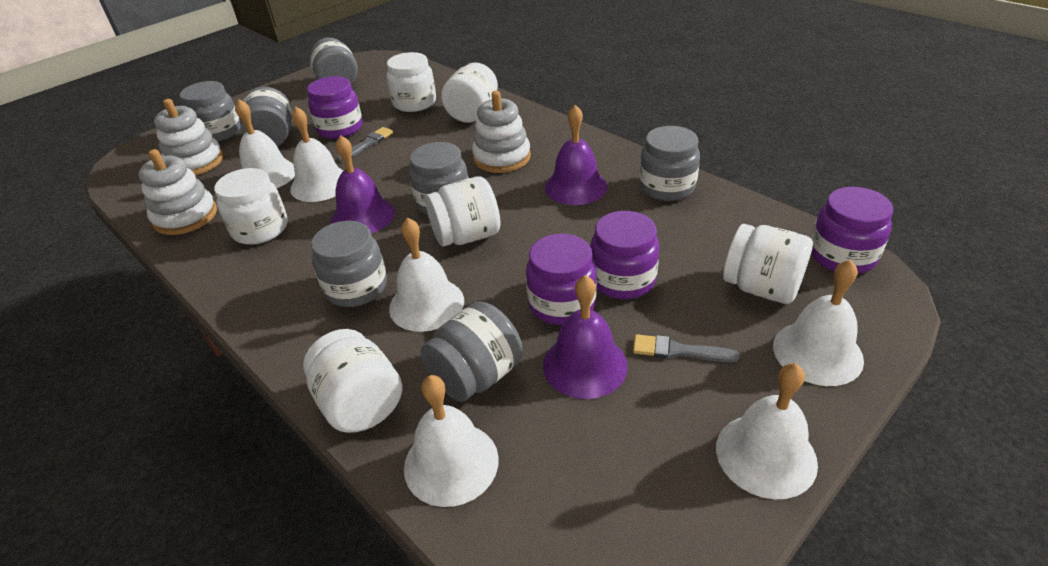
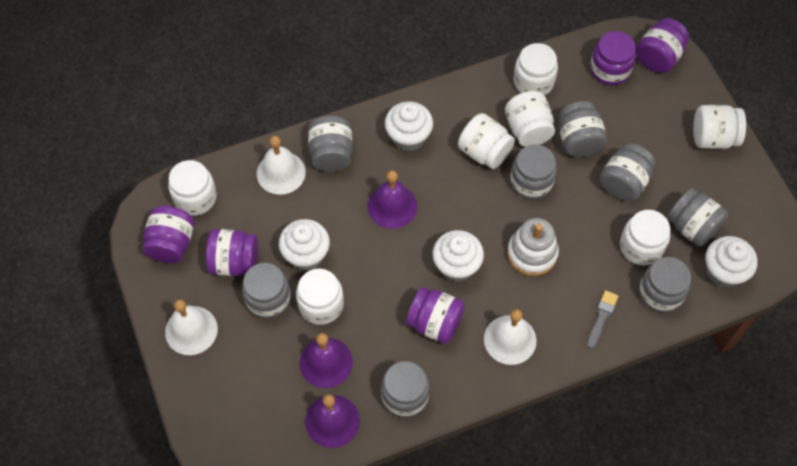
grey brush: [337,127,394,162] [633,334,740,362] = 2 -> [587,290,619,349] = 1
grey jar: [180,81,241,142] [239,87,292,146] [310,38,358,85] [311,221,387,307] [409,142,468,215] [421,301,523,402] [639,126,700,201] = 7 -> [242,263,291,319] [308,115,353,172] [381,361,430,418] [510,144,557,200] [558,101,607,157] [600,143,656,201] [639,257,691,313] [667,188,728,247] = 8
purple jar: [307,76,363,139] [526,233,597,325] [590,211,659,299] [811,187,893,274] = 4 -> [142,206,194,263] [206,229,258,276] [406,287,465,344] [590,31,636,85] [636,18,689,73] = 5
white bell: [235,99,295,188] [290,107,343,202] [389,217,464,332] [404,375,499,507] [716,363,818,499] [773,260,864,386] = 6 -> [165,299,218,355] [257,136,306,195] [484,309,537,365] = 3
white cupcake: none = 0 -> [279,219,330,271] [385,101,433,152] [432,230,484,282] [705,236,758,288] = 4
white jar: [214,168,288,245] [303,329,403,433] [387,52,436,112] [425,176,500,247] [441,63,498,123] [723,224,813,304] = 6 -> [168,160,217,216] [296,269,344,325] [458,113,515,169] [505,91,555,147] [514,43,558,96] [620,210,670,265] [693,105,746,149] = 7
white stacking toy: [139,149,217,235] [154,99,223,175] [472,91,531,173] = 3 -> [507,218,559,276] = 1

